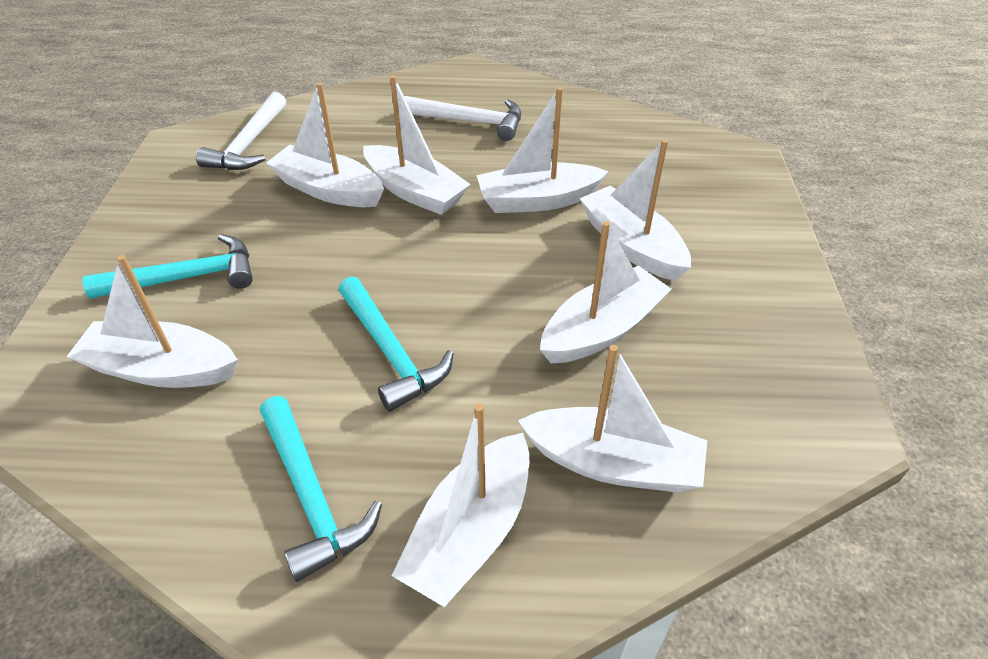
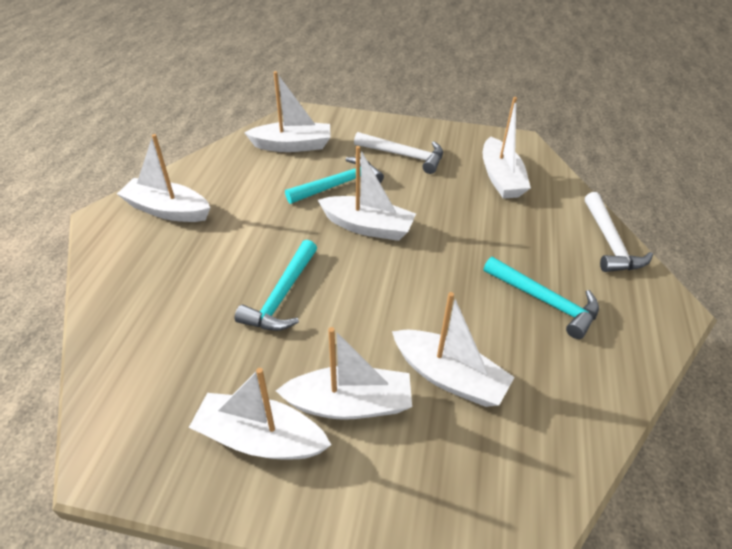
white boat: [67,255,238,388] [266,83,384,207] [363,75,471,215] [392,404,529,607] [476,87,609,213] [518,344,707,492] [540,221,672,363] [580,139,691,281] = 8 -> [117,134,210,222] [189,368,331,459] [244,71,331,152] [276,327,412,420] [318,146,416,241] [392,292,515,407] [483,97,531,199] = 7

